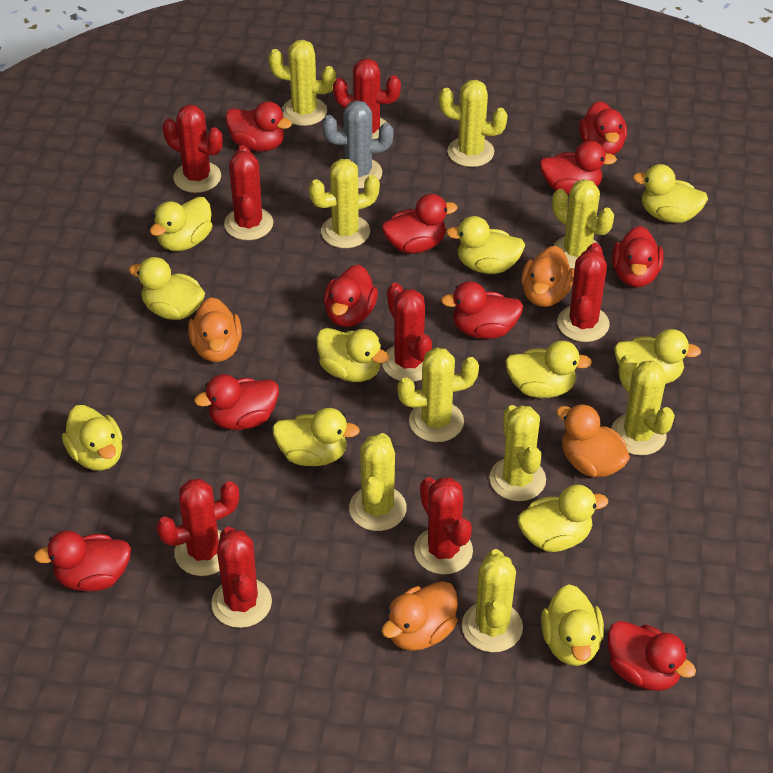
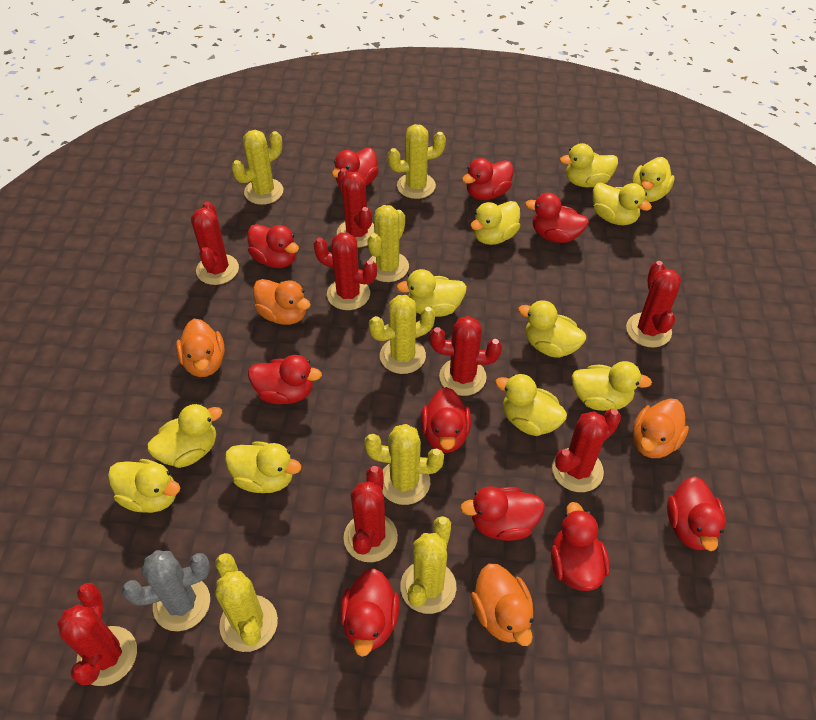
yellow cactus: [268,40,336,126] [309,159,380,248] [349,433,407,531] [397,347,479,442] [439,80,508,167] [462,549,523,653] [489,405,546,501] [552,179,614,269] [611,354,675,456] = 9 -> [215,553,278,652] [232,130,283,205] [364,424,444,505] [368,205,409,282] [369,295,435,374] [388,124,446,199] [400,516,457,614] = 7

